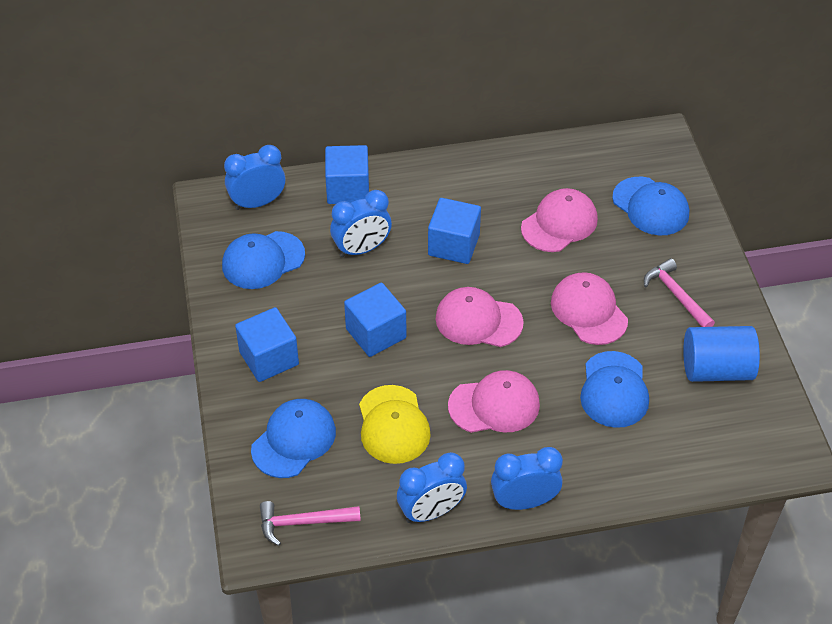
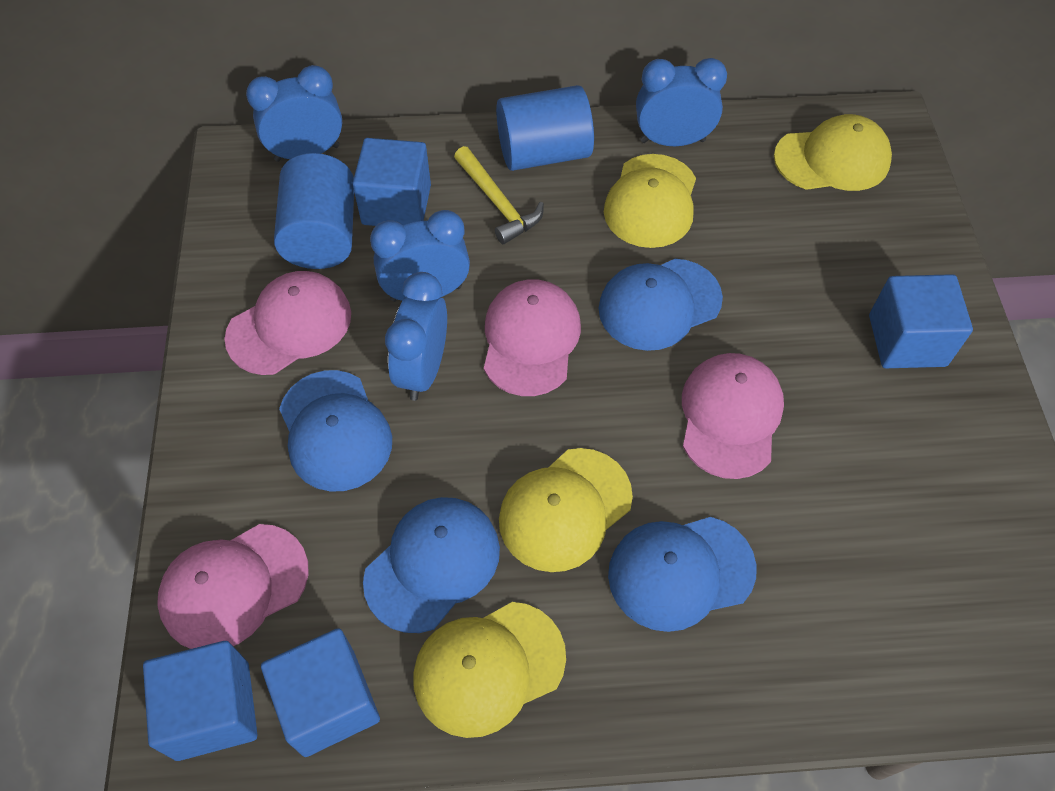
blue cylinder: [683,326,760,382] = 1 -> [274,153,354,269] [496,85,594,171] = 2
pink hammer: [260,501,361,546] [644,258,715,327] = 2 -> none = 0
yellow cap: [359,385,431,464] = 1 -> [413,602,566,738] [499,448,633,572] [604,154,696,248] [774,114,892,191] = 4
yellow hammer: none = 0 -> [454,146,544,244] = 1

